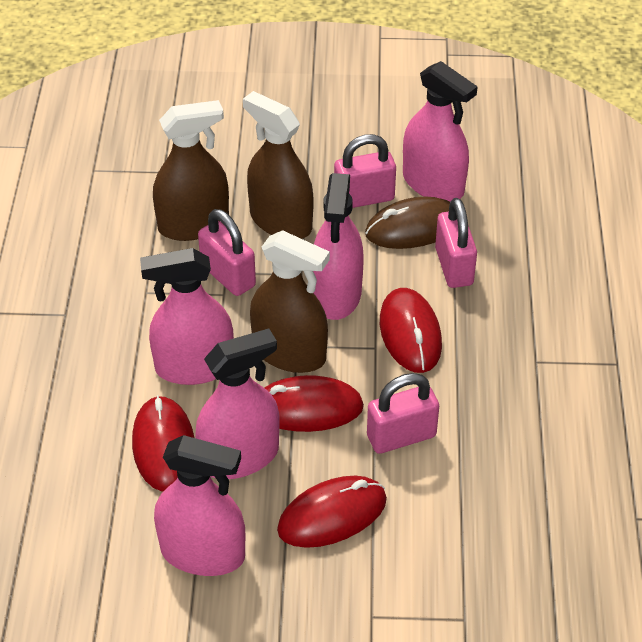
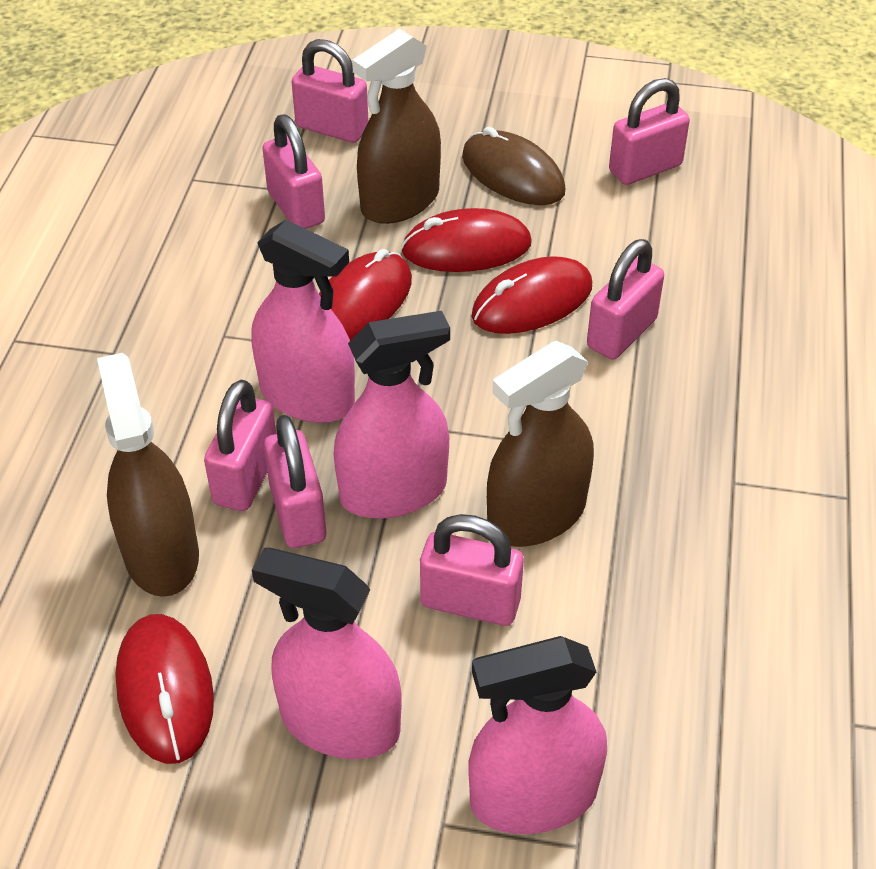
pink padlock: [198,209,256,296] [334,134,396,208] [367,373,439,454] [435,198,477,288] = 4 -> [204,380,277,511] [262,114,325,229] [264,415,326,548] [292,39,368,143] [420,514,524,626] [587,239,664,360] [609,78,690,185] = 7
pink spray bottle: [140,248,234,385] [154,435,246,576] [195,328,280,479] [313,173,364,320] [403,61,478,202] = 5 -> [251,220,355,423] [252,548,402,759] [334,311,450,519] [468,636,607,834] = 4

